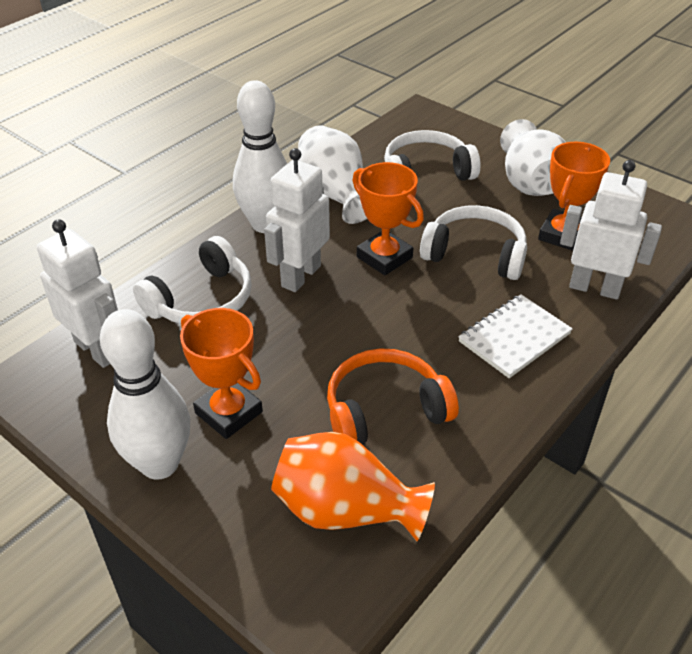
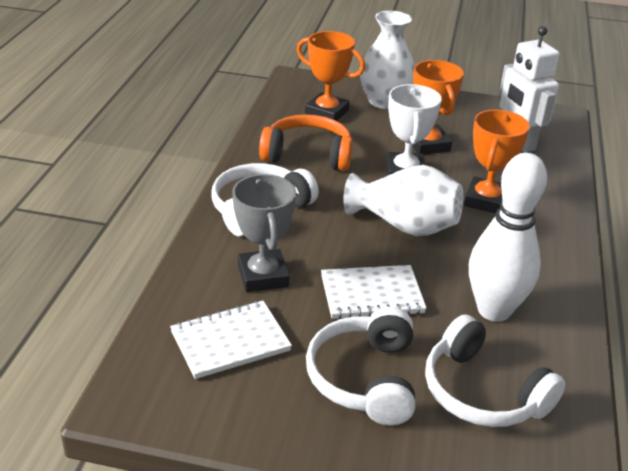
grey trophy: none = 0 -> [232,174,296,292] = 1
orange vase: [271,432,435,541] = 1 -> none = 0
white bowling pin: [100,309,190,480] [233,80,287,233] = 2 -> [469,153,547,322] = 1
white notebook: [458,294,573,378] = 1 -> [170,301,292,379] [321,265,427,319] = 2
white robot: [37,219,118,368] [264,148,330,292] [560,160,662,300] = 3 -> [499,26,560,152] = 1
white trophy: none = 0 -> [386,84,442,175] = 1

